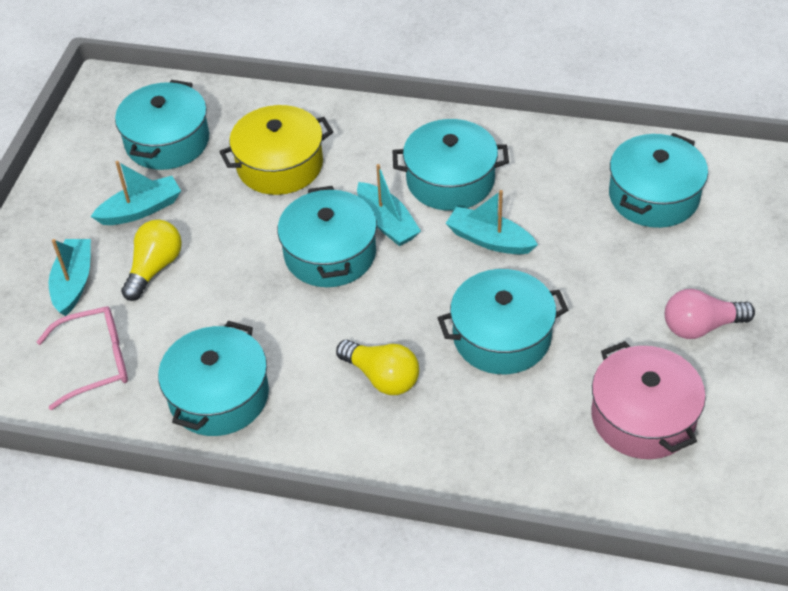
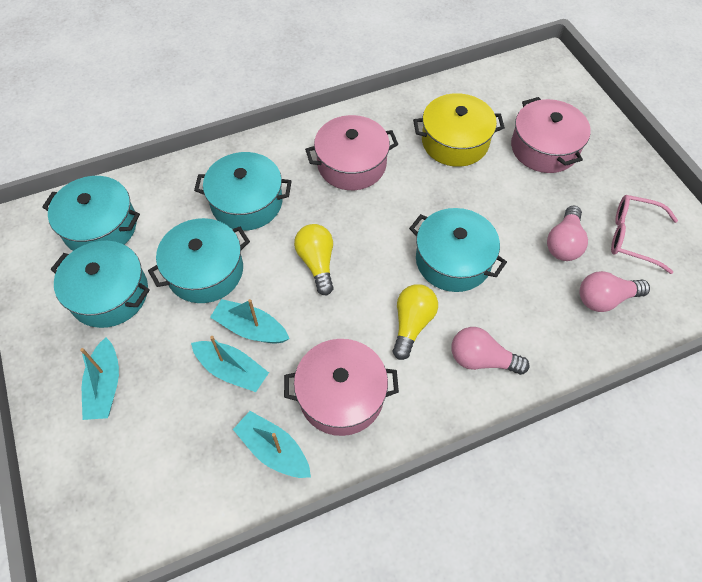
pink light bulb: [665,289,755,339] = 1 -> [452,327,530,375] [547,205,588,261] [580,271,650,312] = 3
pink pot: [591,341,706,459] = 1 -> [284,339,399,436] [305,115,398,190] [511,97,591,173] = 3
turquoise pot: [115,80,209,170] [158,321,269,436] [278,186,377,287] [393,119,509,211] [438,269,568,374] [609,133,708,228] = 6 -> [42,176,140,251] [51,241,150,328] [148,218,250,303] [194,152,291,231] [409,208,507,292] = 5

